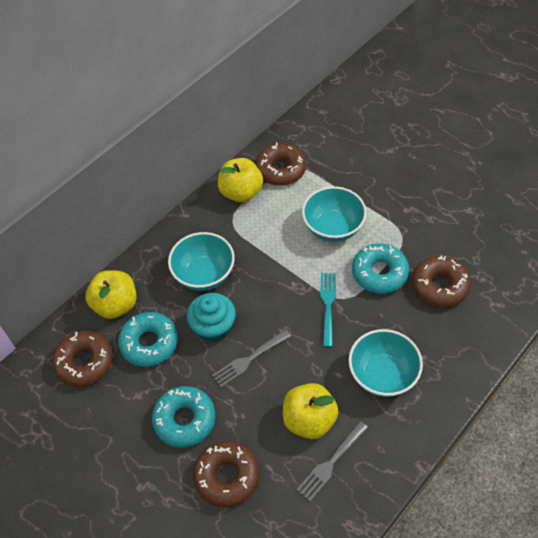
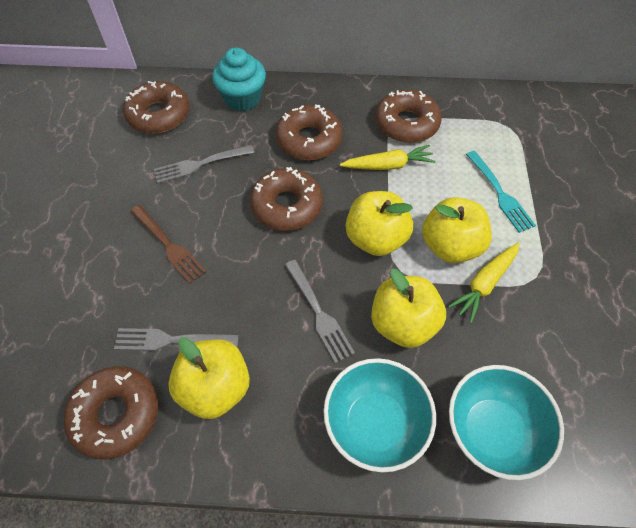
brown donut: [52,331,113,387] [193,441,260,508] [255,142,306,186] [412,255,471,307] = 4 -> [64,366,158,459] [123,81,189,133] [250,167,323,231] [276,105,343,160] [376,90,442,143] = 5
brown fork: none = 0 -> [130,205,206,284] = 1
grey fork: [212,329,291,387] [296,421,368,501] = 2 -> [114,328,239,351] [154,145,254,183] [285,260,355,363] = 3
turquoise bowl: [168,232,235,291] [302,186,367,242] [349,329,423,397] = 3 -> [324,358,436,472] [449,365,564,480] = 2
turquoise donut: [118,312,178,367] [152,386,215,448] [352,243,409,294] = 3 -> none = 0
yellow apple: [85,270,137,319] [218,158,263,202] [283,383,339,439] = 3 -> [168,337,250,419] [346,191,413,256] [371,269,446,348] [422,197,492,263] = 4
yellow carrot: none = 0 -> [340,145,436,170] [448,243,519,323] = 2

